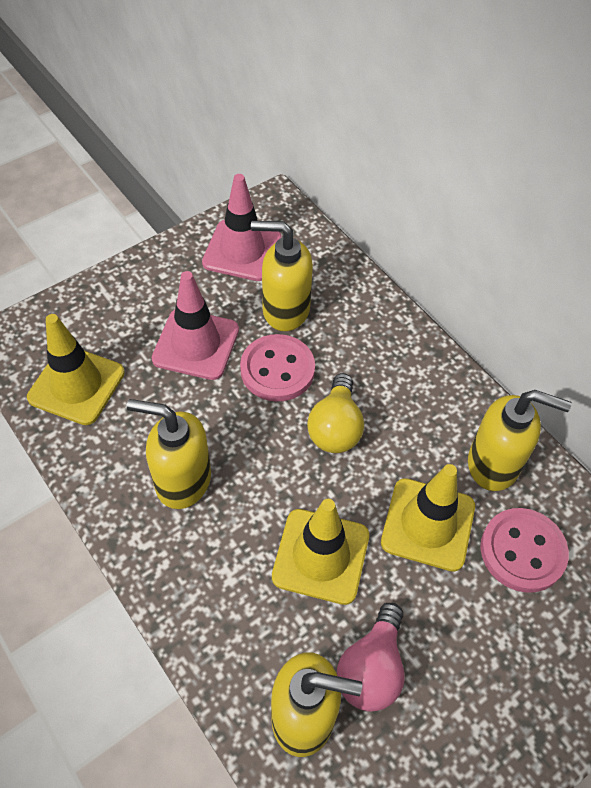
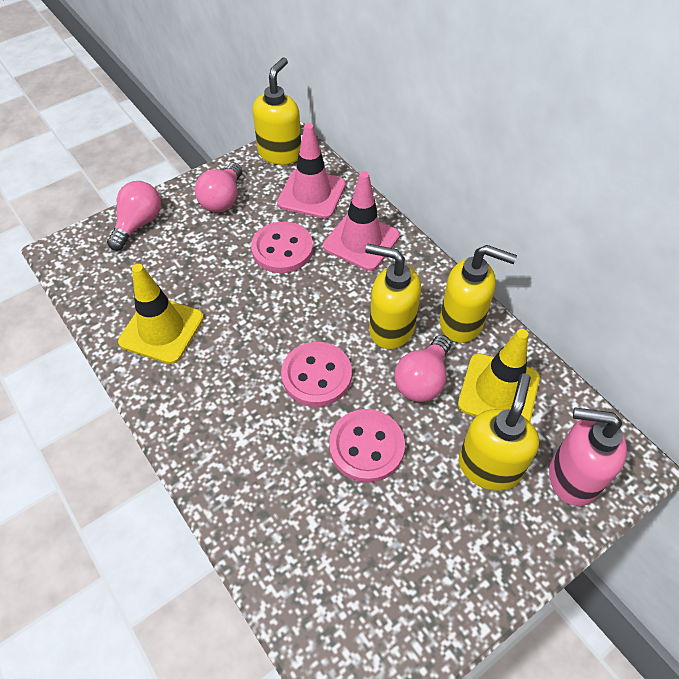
pink button: [240,334,315,402] [480,508,569,593] = 2 -> [251,222,313,273] [281,342,352,407] [329,409,405,483] = 3
pink light bulb: [337,603,405,712] = 1 -> [107,181,161,251] [195,163,242,213] [394,335,451,402] = 3
pink soap dispenser: none = 0 -> [549,407,627,506] = 1
yellow light bulb: [307,373,364,453] = 1 -> none = 0
yellow traffic cone: [27,314,125,425] [272,499,369,605] [381,464,475,572] = 3 -> [118,264,204,364] [458,329,540,422] = 2

